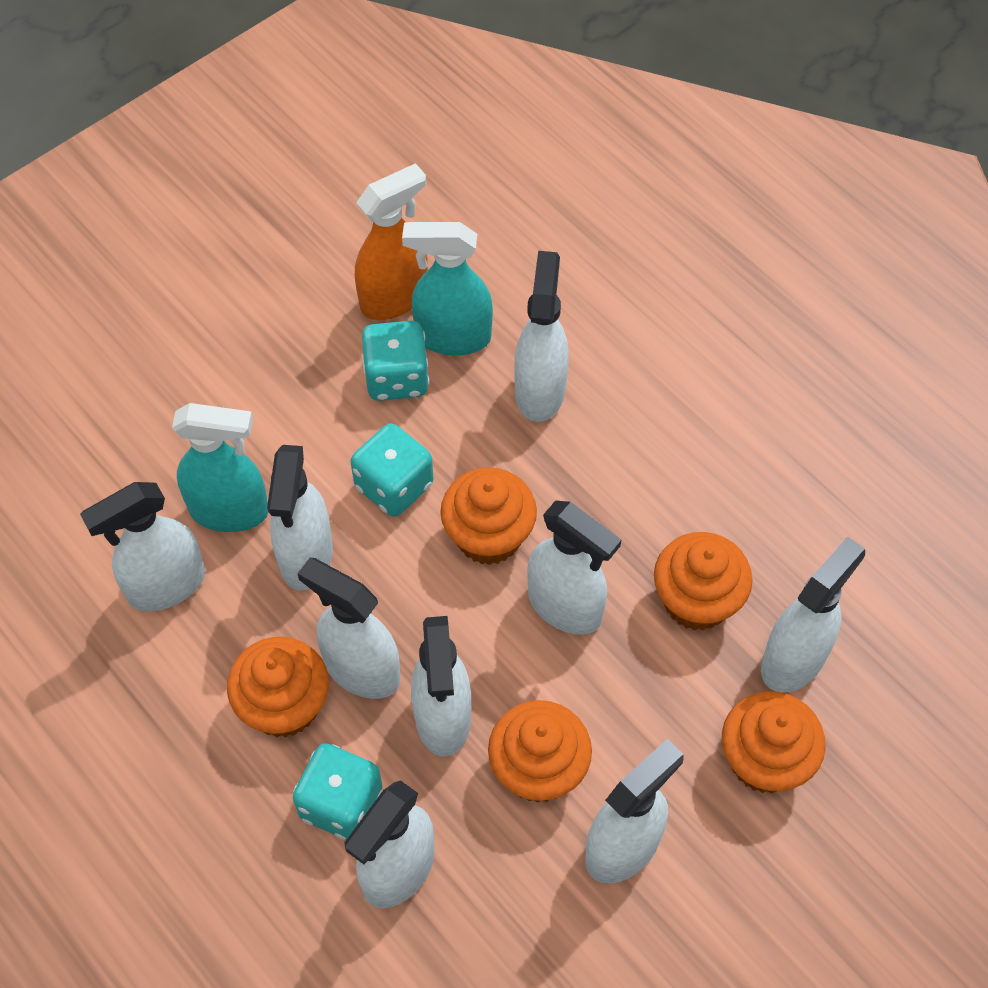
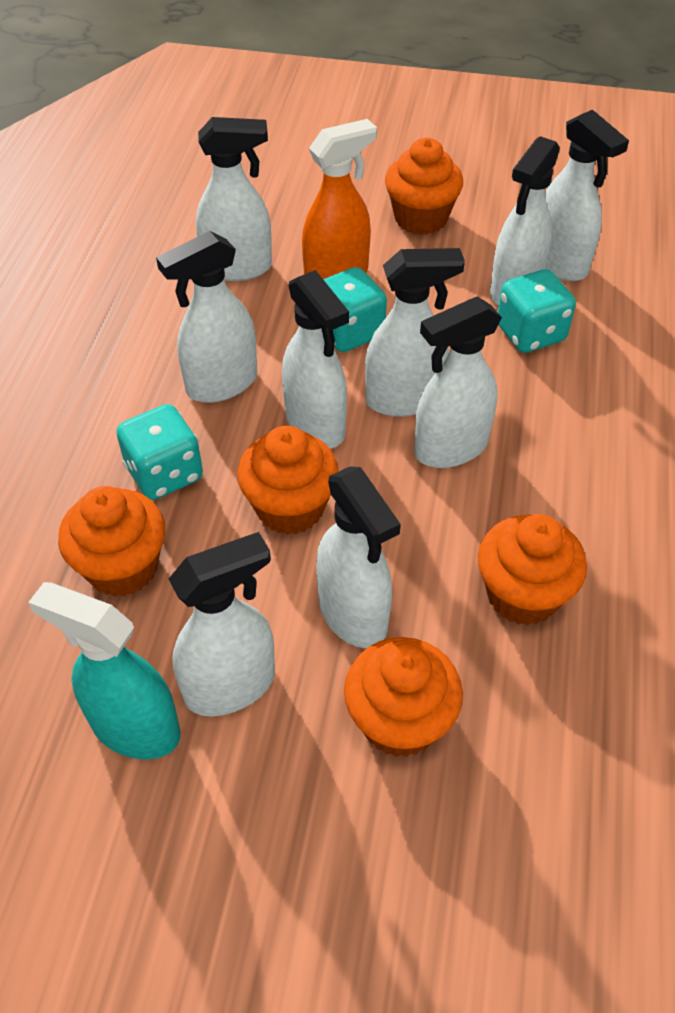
turquoise spray bottle: [172,403,268,532] [402,222,493,355] = 2 -> [28,582,180,760] = 1

